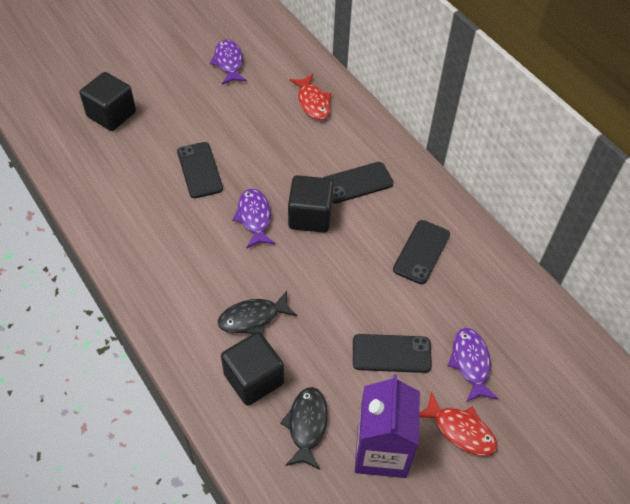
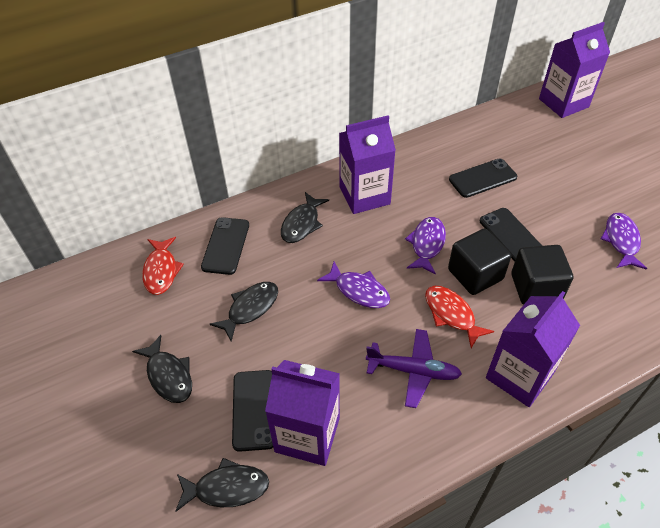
black cube: [80,72,136,131] [221,332,284,406] [288,175,334,233] = 3 -> [448,228,511,295] [511,245,573,305] = 2
black fish: [218,291,297,335] [280,387,328,470] = 2 -> [132,335,192,403] [175,458,269,512] [210,282,278,342] [281,192,329,243] = 4
purple carton: [355,374,420,478] = 1 -> [265,360,340,466] [339,115,396,214] [486,291,580,407] [539,22,610,118] = 4
purple plane: none = 0 -> [366,329,462,408] = 1

